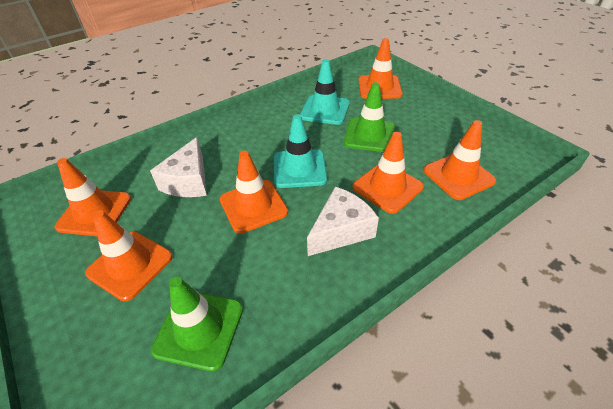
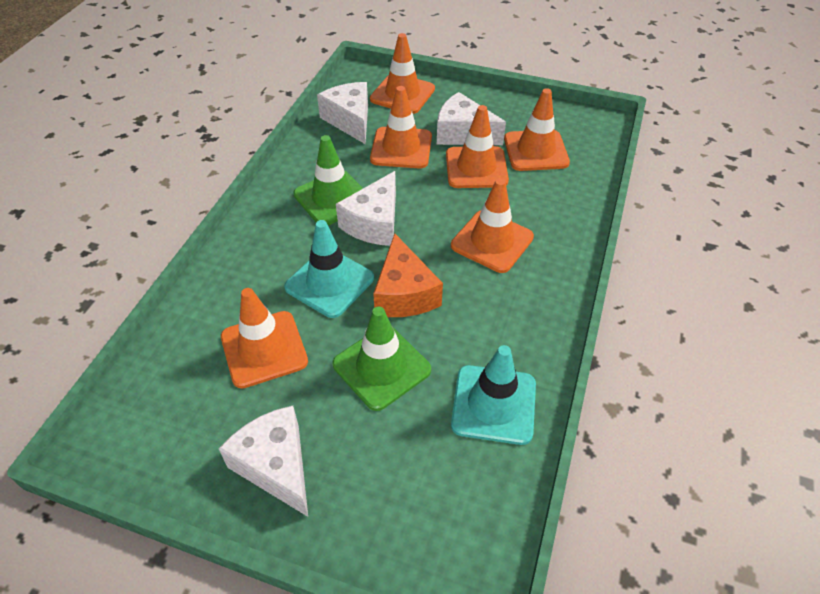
orange cheese: none = 0 -> [373,233,443,317] = 1
white cheese: [150,137,207,197] [307,187,379,256] = 2 -> [219,406,308,517] [317,82,368,144] [336,171,396,246] [437,92,506,145] = 4

